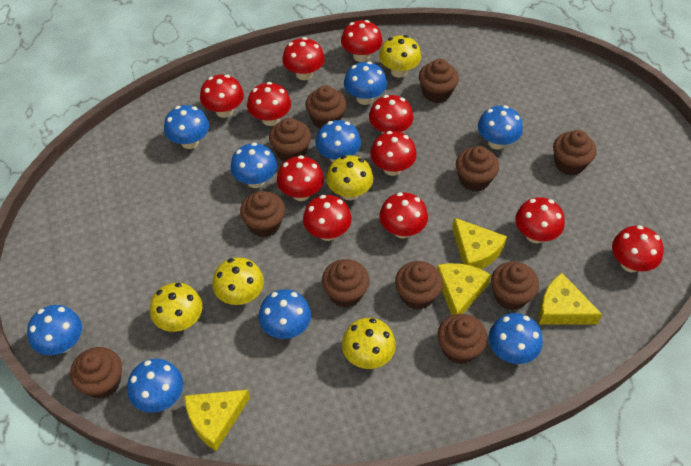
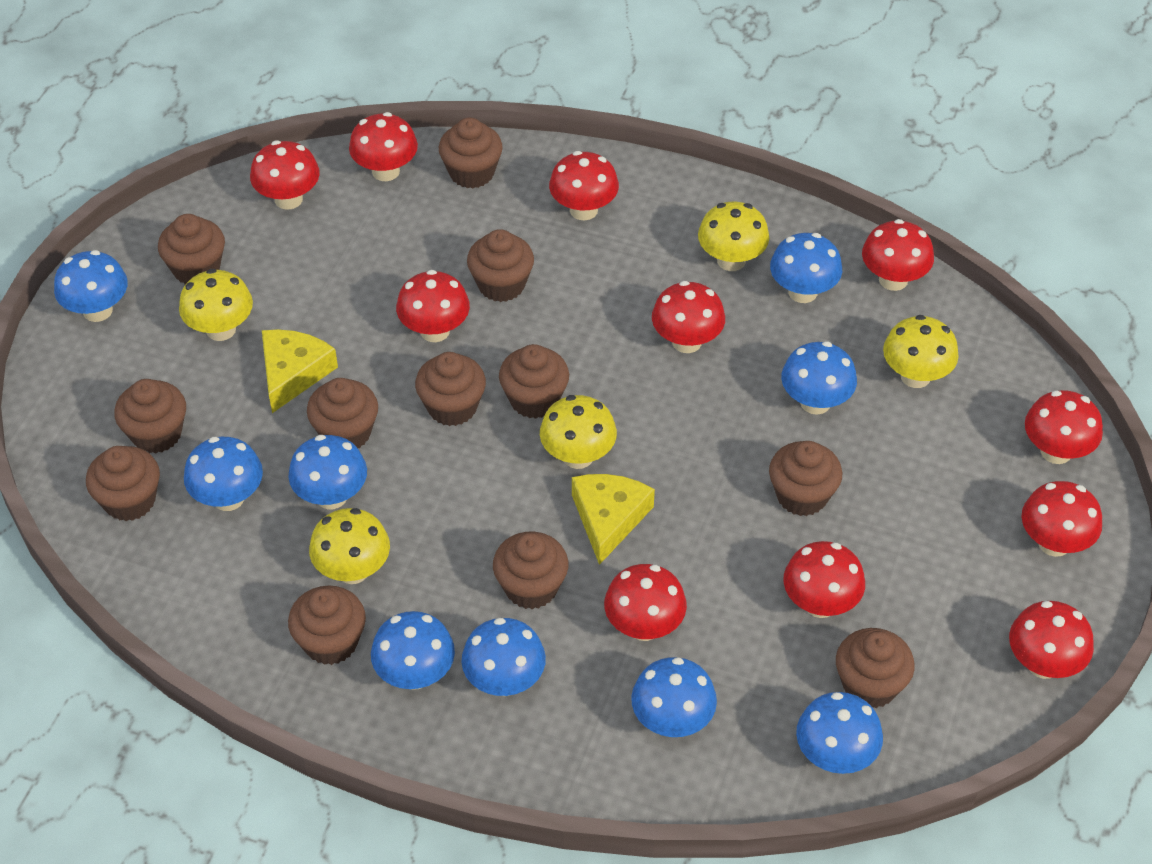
brown cupcake: [70,347,122,399] [240,191,285,237] [269,118,311,162] [305,85,346,128] [322,259,370,308] [395,261,443,310] [419,59,459,103] [438,314,488,364] [456,146,499,192] [491,262,539,310] [553,130,596,176] = 11 -> [86,446,160,521] [114,379,186,454] [158,214,225,285] [288,586,366,665] [307,378,378,448] [415,352,486,426] [439,118,503,188] [467,229,534,302] [493,532,568,609] [499,344,569,419] [769,441,842,516] [836,628,915,709] = 12
yellow cheese: [184,390,250,451] [437,263,491,315] [452,218,507,269] [539,273,603,324] = 4 -> [262,329,338,413] [572,474,655,565] = 2

